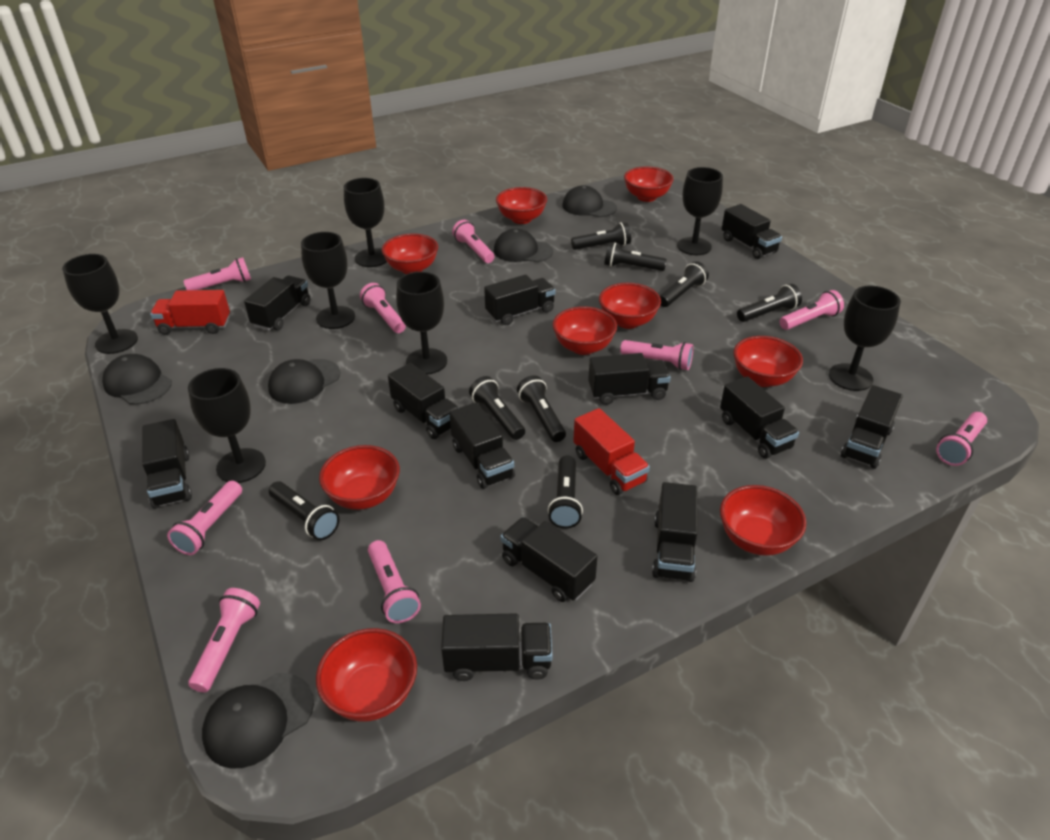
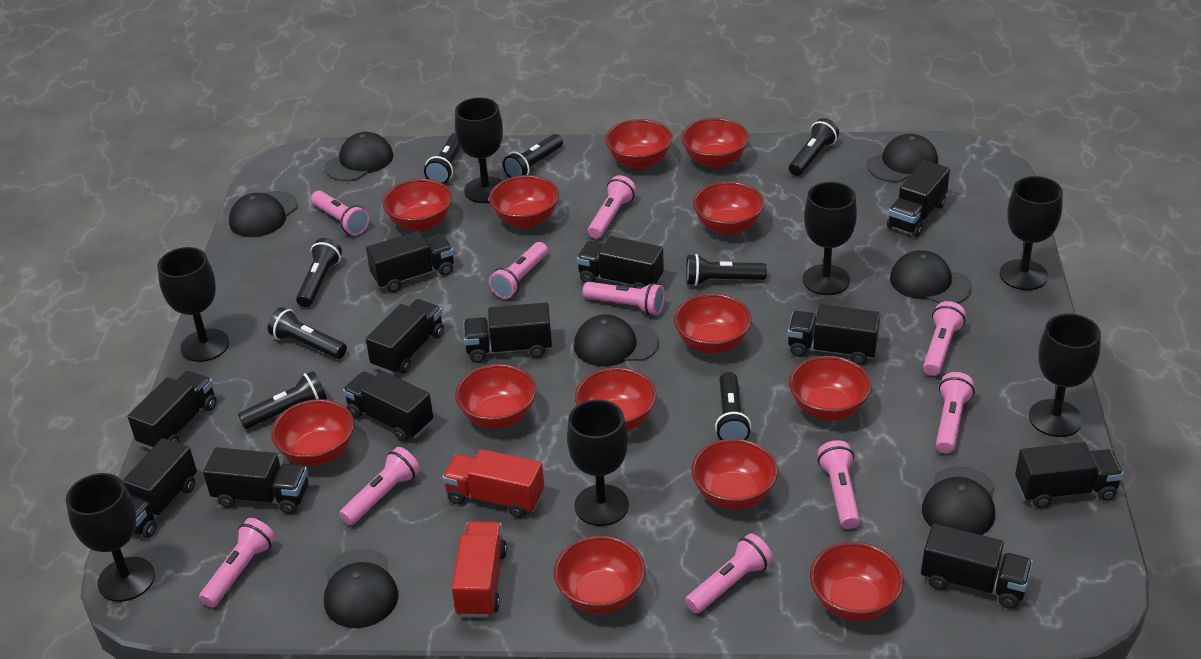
black cap: [102,354,172,405] [202,673,314,769] [268,359,340,404] [494,228,553,262] [563,185,617,217] = 5 -> [229,191,298,237] [324,549,398,628] [325,132,393,181] [574,314,659,367] [867,134,938,182] [890,250,972,304] [922,466,995,535] = 7
pink flashlight: [167,481,242,555] [184,257,251,290] [188,588,260,693] [360,283,406,333] [368,540,421,623] [452,220,495,263] [620,340,693,370] [780,290,844,330] [936,412,987,466] = 9 -> [199,518,275,607] [311,191,370,235] [339,447,420,525] [489,242,548,299] [583,282,665,315] [588,175,636,239] [685,534,773,614] [817,440,860,529] [923,301,966,376] [936,372,975,454] = 10
red bowl: [316,628,417,722] [319,445,400,510] [382,233,438,274] [496,187,547,224] [552,306,617,355] [599,283,661,329] [624,166,674,202] [720,485,806,556] [733,336,803,387] = 9 -> [271,399,354,466] [382,179,452,232] [455,364,536,429] [489,175,559,228] [554,536,645,614] [575,367,656,431] [605,119,672,170] [674,293,752,354] [681,118,749,168] [691,439,778,510] [693,181,764,235] [789,356,871,421] [810,542,904,621] = 13

